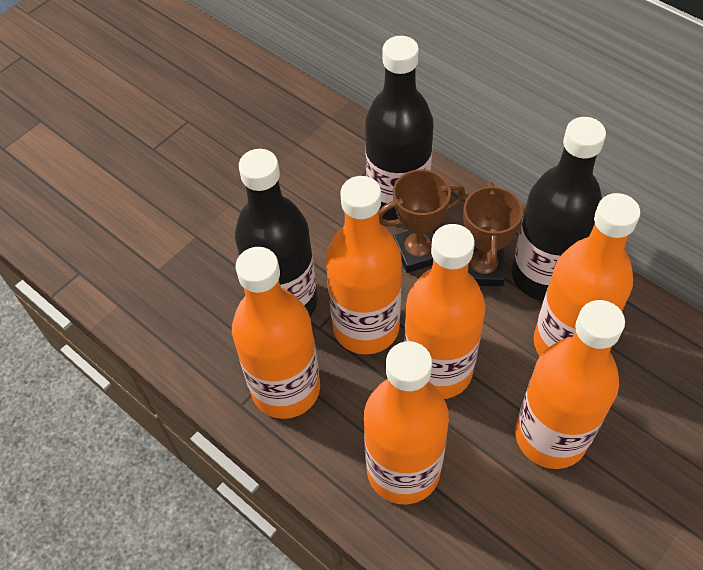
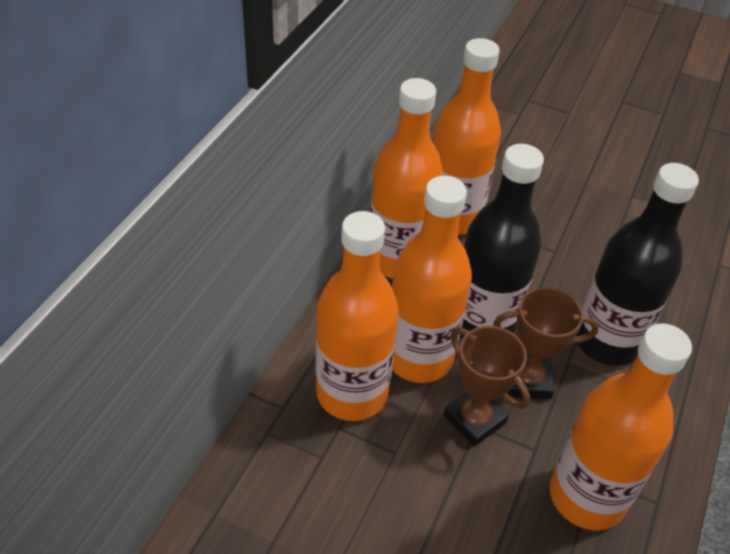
black bottle: [235,149,318,316] [365,36,434,221] [512,117,606,300] = 3 -> [460,144,544,339] [576,163,699,366] = 2
orange bottle: [232,247,320,419] [325,176,402,355] [364,341,449,504] [404,224,486,399] [515,300,625,469] [534,193,640,356] = 6 -> [316,211,399,421] [370,78,444,279] [392,176,472,383] [433,38,501,235] [550,323,692,531] = 5

